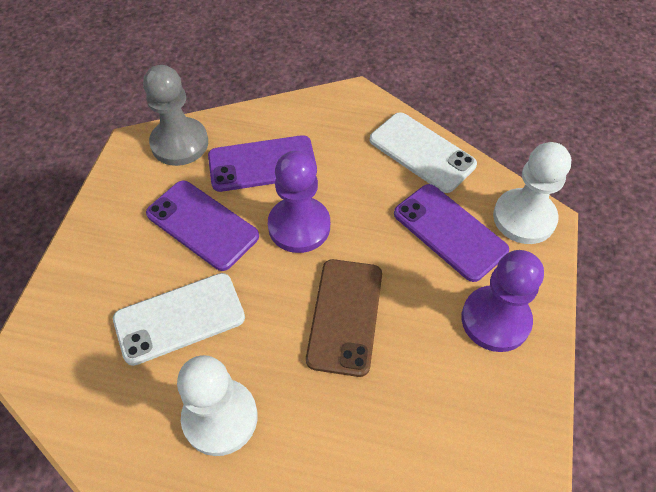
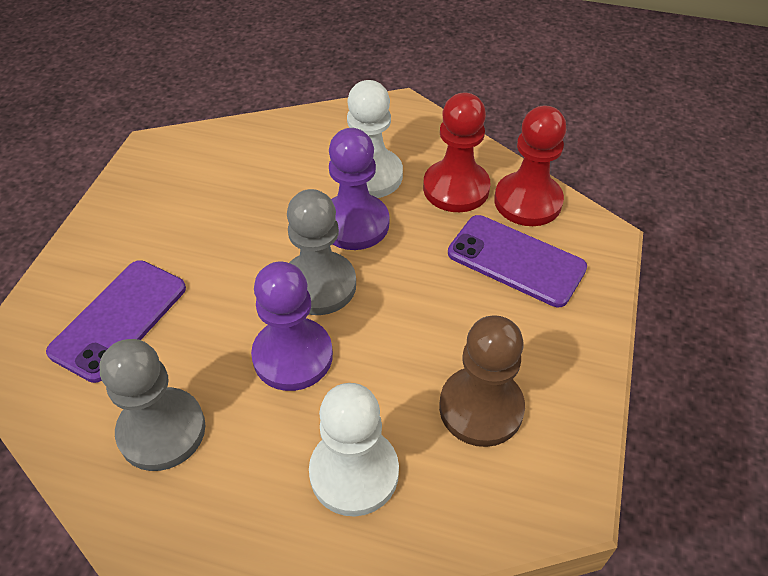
brown pawn: none = 0 -> [439,316,525,447] = 1
brown phone: [306,259,382,377] = 1 -> none = 0
grey pawn: [143,65,208,166] = 1 -> [100,339,205,471] [287,189,356,315] = 2
purple phone: [146,180,259,271] [208,135,317,192] [394,184,509,282] = 3 -> [46,260,186,383] [448,215,587,307] = 2
red pawn: none = 0 -> [423,93,490,212] [494,105,566,226] = 2
white phone: [113,273,245,366] [370,112,477,193] = 2 -> none = 0

